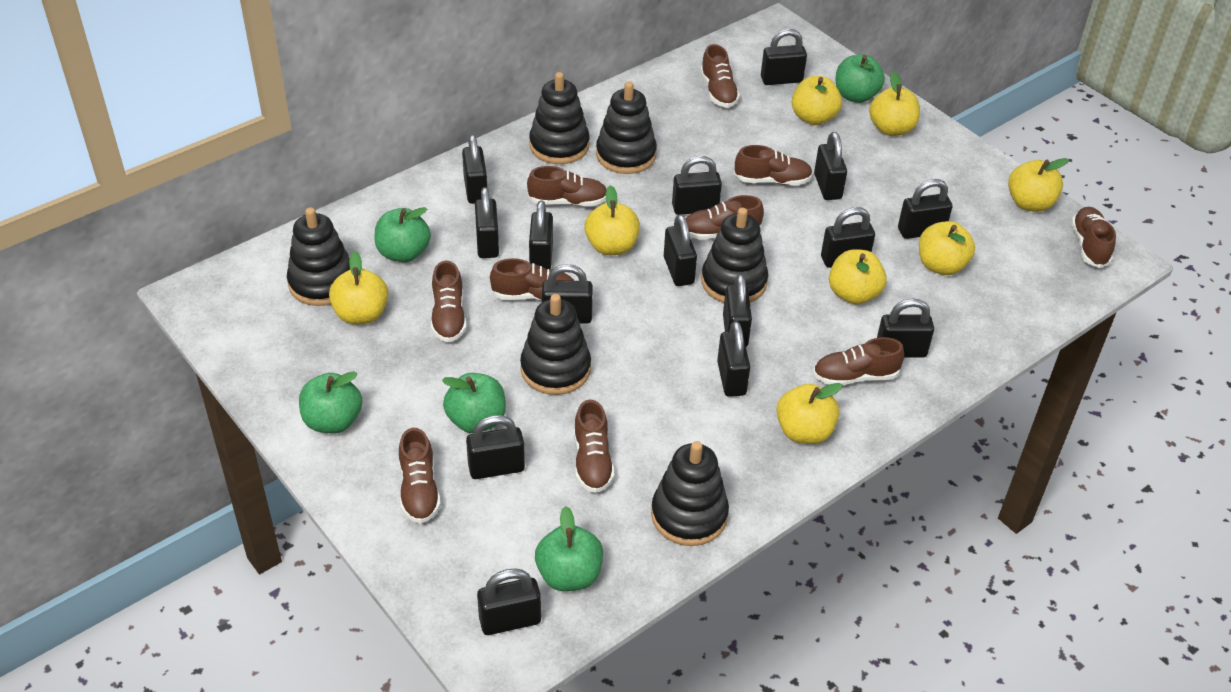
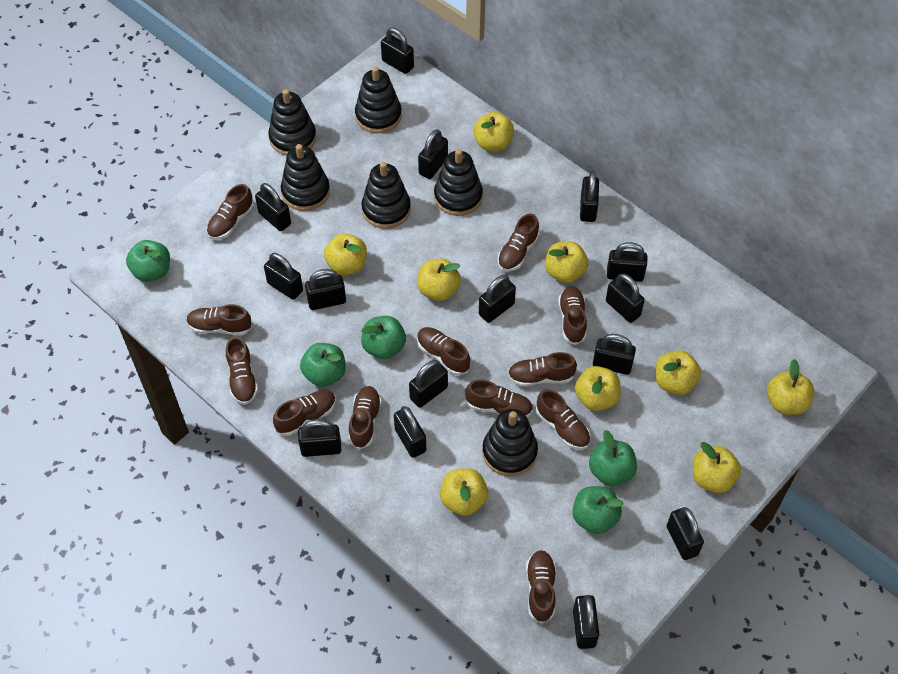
brown shoe: [399,428,441,524] [431,260,467,342] [490,258,574,300] [527,166,606,207] [574,399,614,493] [686,195,764,240] [700,44,740,108] [734,145,813,186] [813,337,904,385] [1071,207,1116,268] = 10 -> [187,304,252,336] [207,184,254,240] [226,336,258,405] [273,390,336,436] [348,386,382,449] [417,327,470,375] [465,379,533,417] [498,214,540,272] [508,352,577,386] [526,550,556,623] [536,389,590,450] [558,286,587,345] = 12
yellow apple: [329,251,388,324] [584,185,640,255] [777,383,843,444] [792,76,842,125] [829,249,887,305] [869,72,920,136] [919,221,975,275] [1008,158,1069,212] = 8 -> [324,233,367,275] [417,258,461,301] [440,468,488,516] [473,112,514,151] [545,241,588,283] [575,366,621,411] [655,350,701,395] [693,442,741,493] [767,359,814,415] = 9

